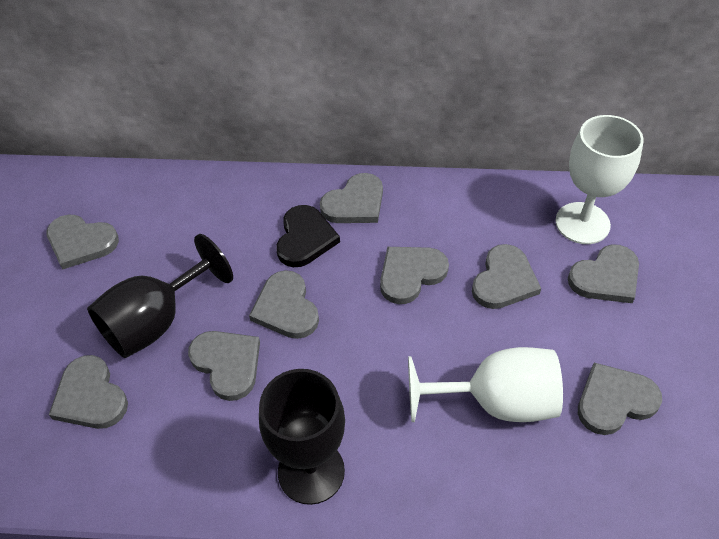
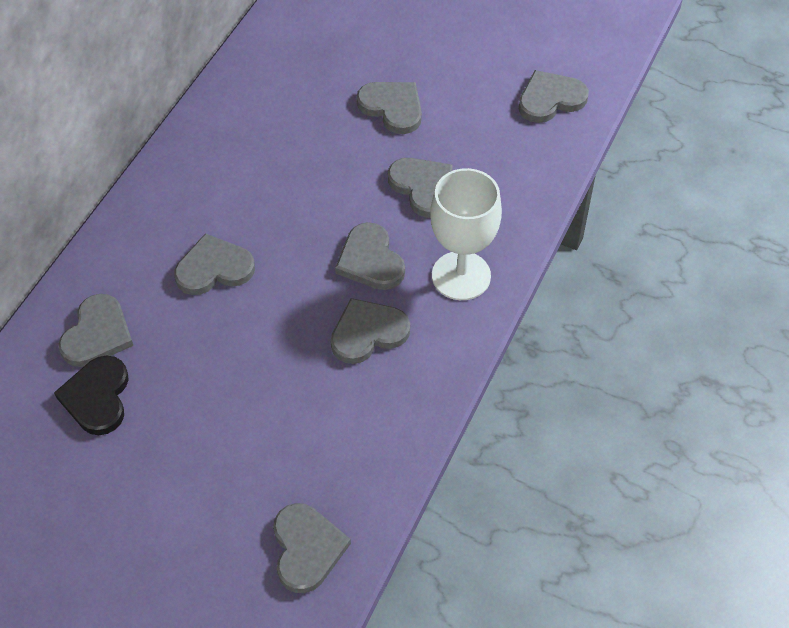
black goblet: [87,234,233,358] [259,369,345,505] = 2 -> none = 0
grey heart: [46,214,119,269] [49,355,128,429] [188,331,260,401] [249,270,319,339] [320,173,383,223] [380,247,449,304] [472,244,541,309] [568,244,639,303] [578,362,662,435] = 9 -> [58,294,133,367] [174,233,255,295] [273,503,351,593] [331,298,410,364] [335,222,405,290] [357,82,422,134] [388,158,453,218] [519,70,589,123] = 8
white goblet: [408,347,563,422] [555,115,644,244] = 2 -> [430,168,502,300] = 1

